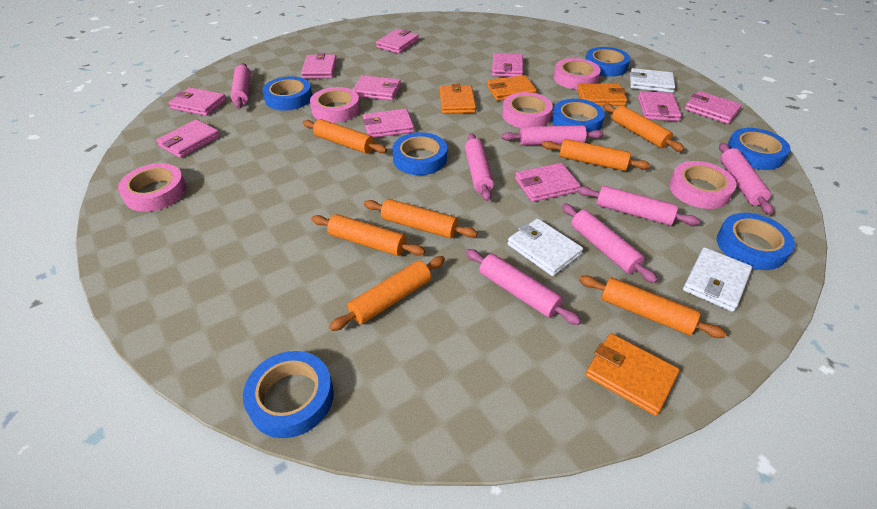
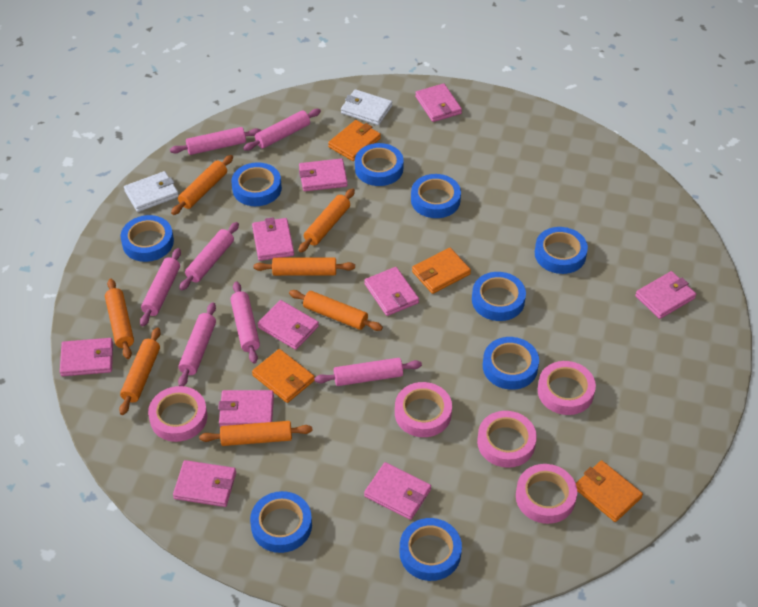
blue tape: [243,351,334,438] [262,76,312,111] [392,132,447,175] [552,99,605,132] [585,47,630,77] [717,213,795,270] [728,128,791,170] = 7 -> [121,215,174,262] [231,162,282,206] [250,491,312,553] [355,143,404,186] [400,518,462,581] [411,174,461,218] [472,272,526,321] [483,337,539,390] [535,227,588,274] = 9
white wallet: [508,219,583,276] [630,68,675,93] [683,247,752,312] = 3 -> [124,171,179,212] [341,89,392,125] = 2

